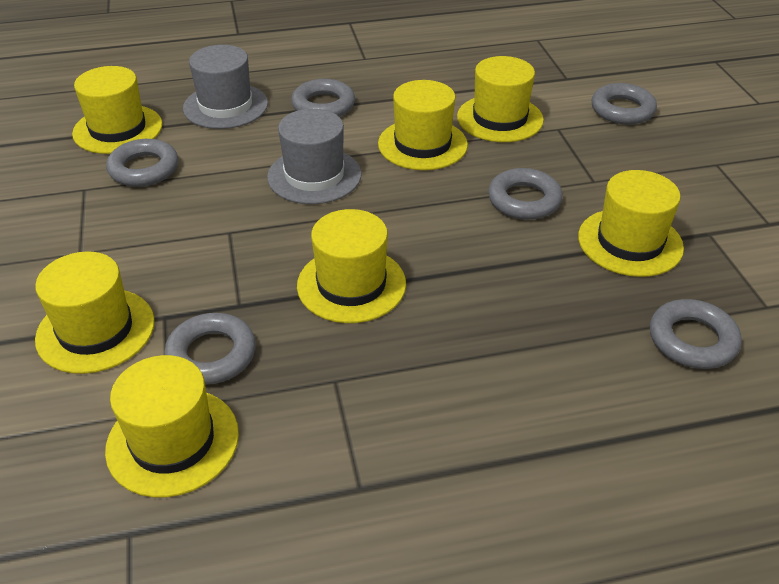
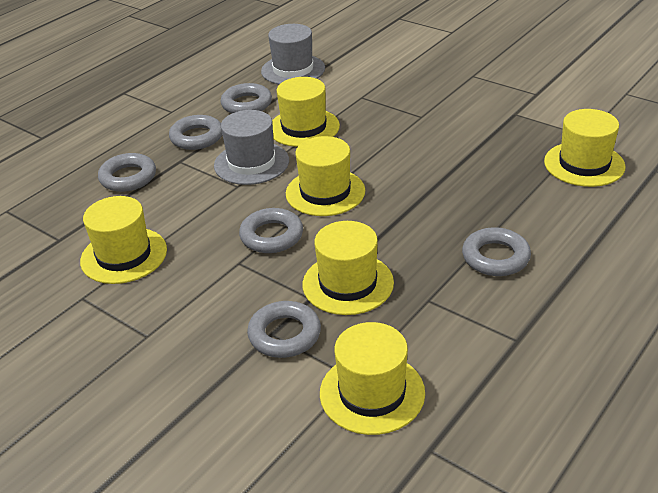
yellow hat: [35,252,155,374] [72,66,162,154] [105,355,239,498] [297,209,406,323] [378,80,468,170] [457,56,544,142] [578,170,684,277] = 7 -> [80,196,167,284] [272,77,340,147] [286,136,365,216] [302,221,394,315] [320,322,425,435] [544,109,626,187] = 6

